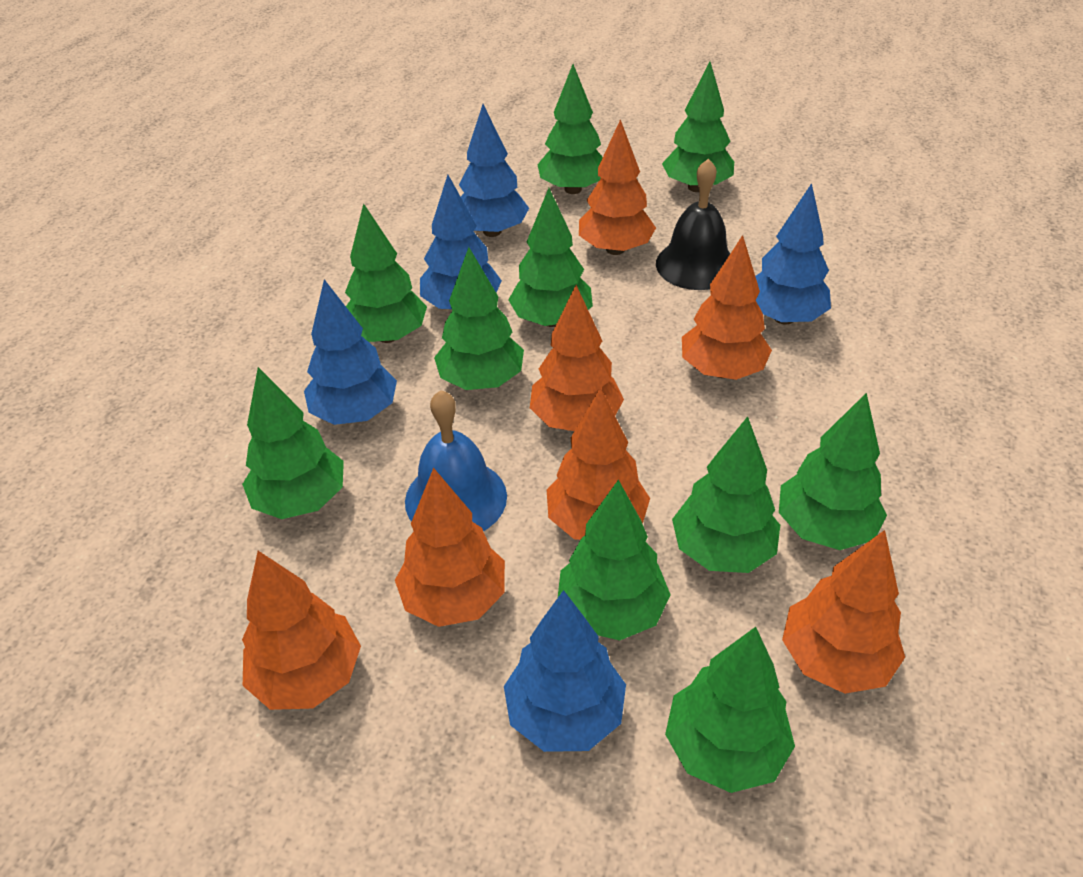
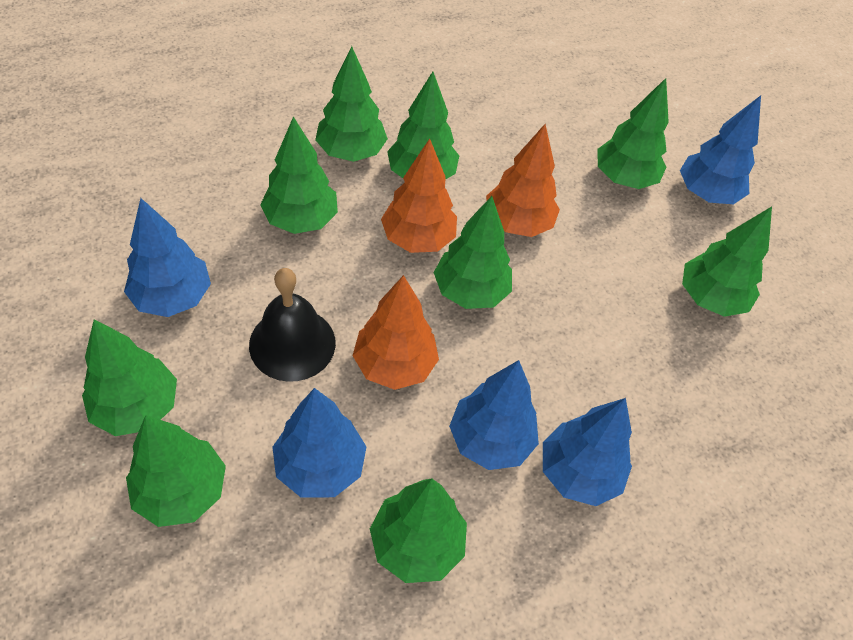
blue bell: [405,390,507,531] = 1 -> none = 0
green tree: [242,367,344,519] [345,203,427,343] [434,247,524,390] [508,188,593,327] [537,64,603,194] [558,480,671,640] [662,62,734,192] [665,627,795,793] [672,416,780,573] [779,392,887,550] = 10 -> [82,319,177,436] [126,415,226,527] [260,117,338,234] [315,46,388,162] [370,479,467,583] [387,72,459,180] [434,196,512,309] [597,78,669,189] [682,206,772,317] = 9
orange tree: [242,551,361,710] [395,468,505,627] [530,285,624,431] [547,388,650,540] [579,119,656,255] [682,235,772,380] [782,530,905,694] = 7 -> [353,275,439,390] [381,139,457,253] [486,124,560,237] = 3

